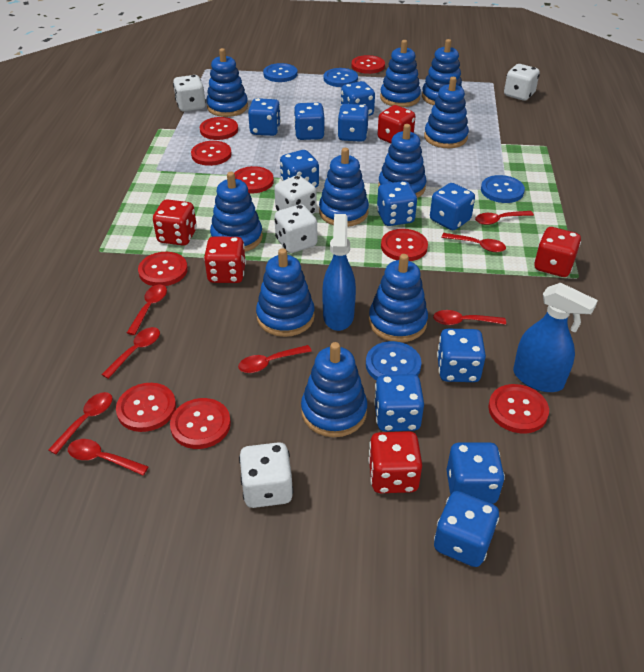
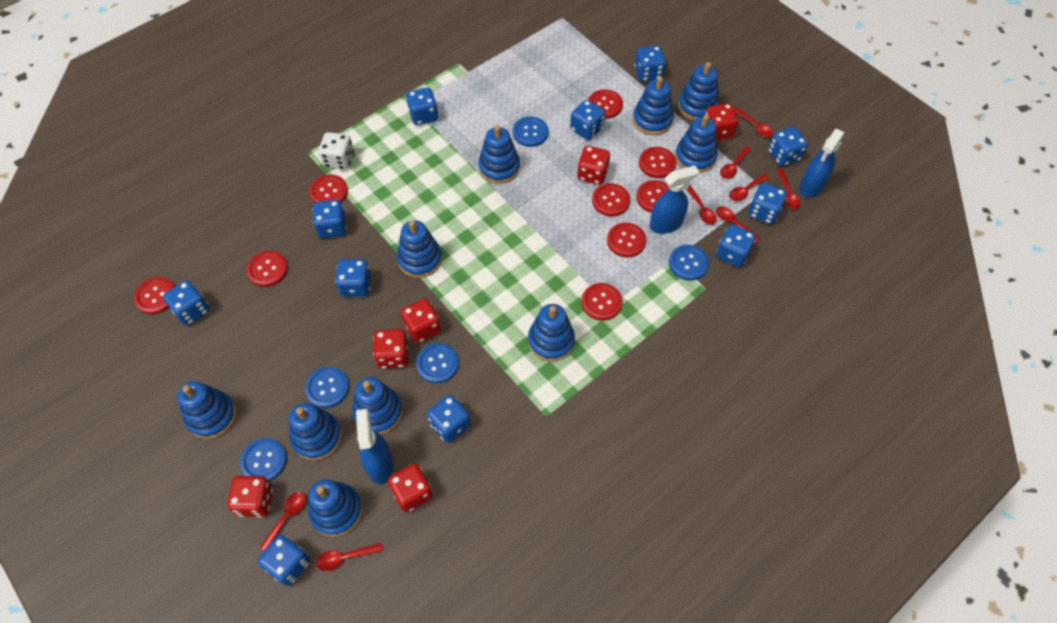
blue button: [263,63,297,82] [324,68,358,87] [366,341,422,381] [481,175,525,203] = 4 -> [240,438,287,481] [305,367,349,408] [416,343,459,383] [513,117,549,147] [669,245,709,281] = 5
blue spray bottle: [322,214,356,331] [513,283,598,392] = 2 -> [356,409,393,484] [650,166,699,234] [799,129,845,197] = 3
red dice: [153,199,197,246] [204,236,246,283] [368,431,422,493] [378,105,415,144] [534,227,581,277] = 5 -> [227,476,273,517] [373,329,408,369] [388,464,433,512] [401,299,441,343] [577,146,610,185] [705,104,738,140] = 6
white dice: [173,75,206,112] [239,442,293,508] [274,175,317,214] [274,204,317,253] [504,64,540,101] = 5 -> [319,132,354,170] = 1

